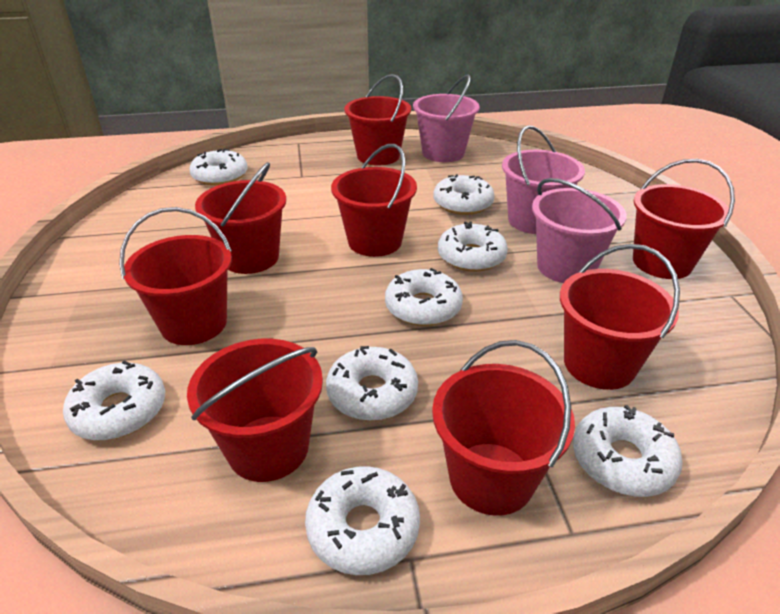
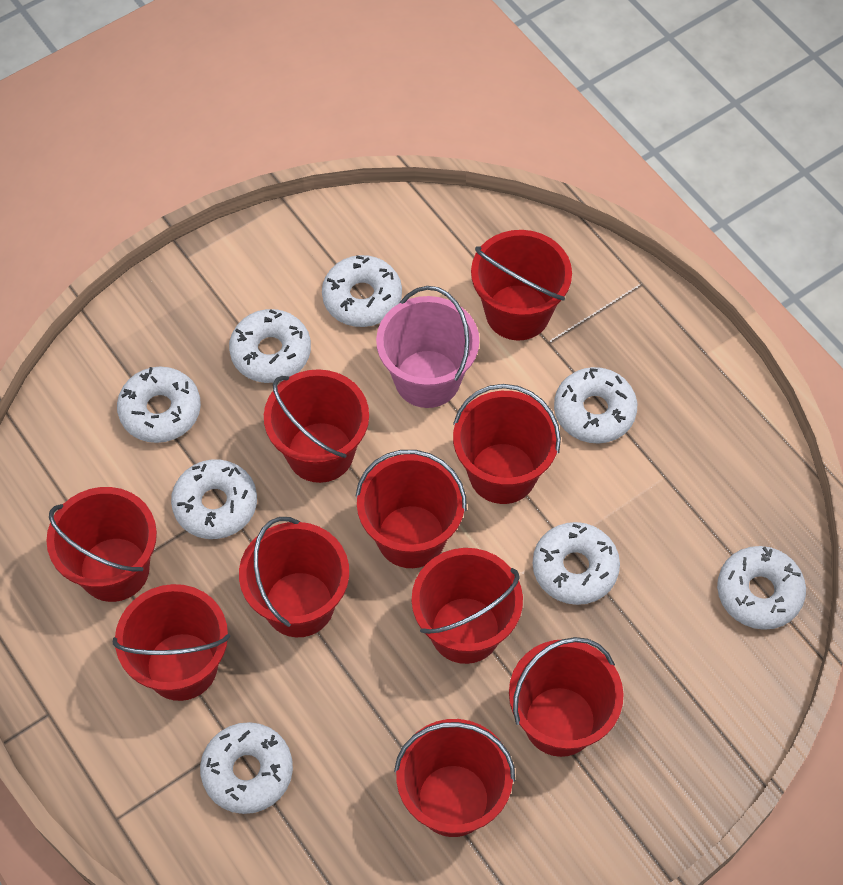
pink bucket: [413,75,480,162] [502,125,585,234] [532,178,627,283] = 3 -> [376,286,479,408] = 1
red bucket: [119,207,232,345] [187,339,323,482] [195,162,286,274] [331,144,417,257] [344,74,411,166] [432,340,575,516] [560,244,680,390] [633,159,735,279] = 8 -> [46,487,157,602] [113,584,230,701] [239,517,349,637] [264,369,369,483] [355,450,467,568] [394,719,515,837] [412,548,523,664] [453,384,561,504] [471,230,572,340] [509,637,624,757] = 10

